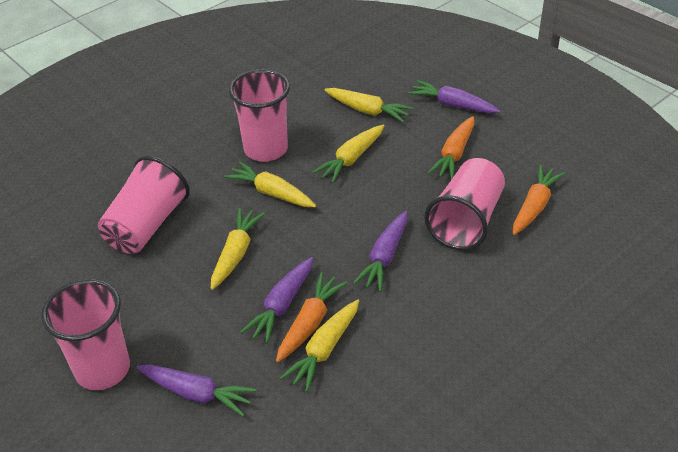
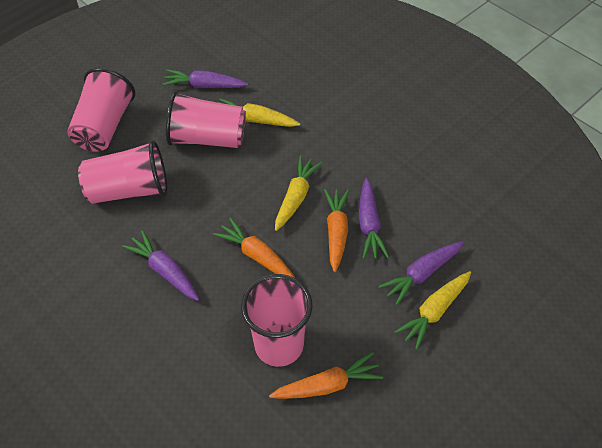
yellow carrot: [211,208,265,290] [224,161,316,207] [280,300,359,392] [312,125,384,183] [324,88,413,122] = 5 -> [219,99,300,127] [275,156,322,231] [394,271,471,350] = 3

